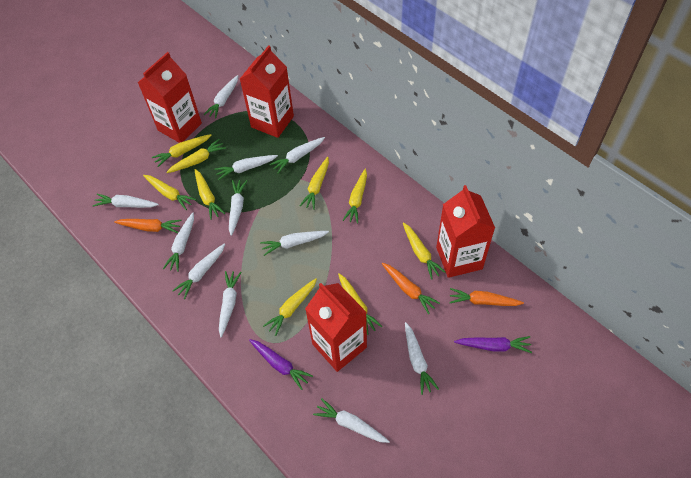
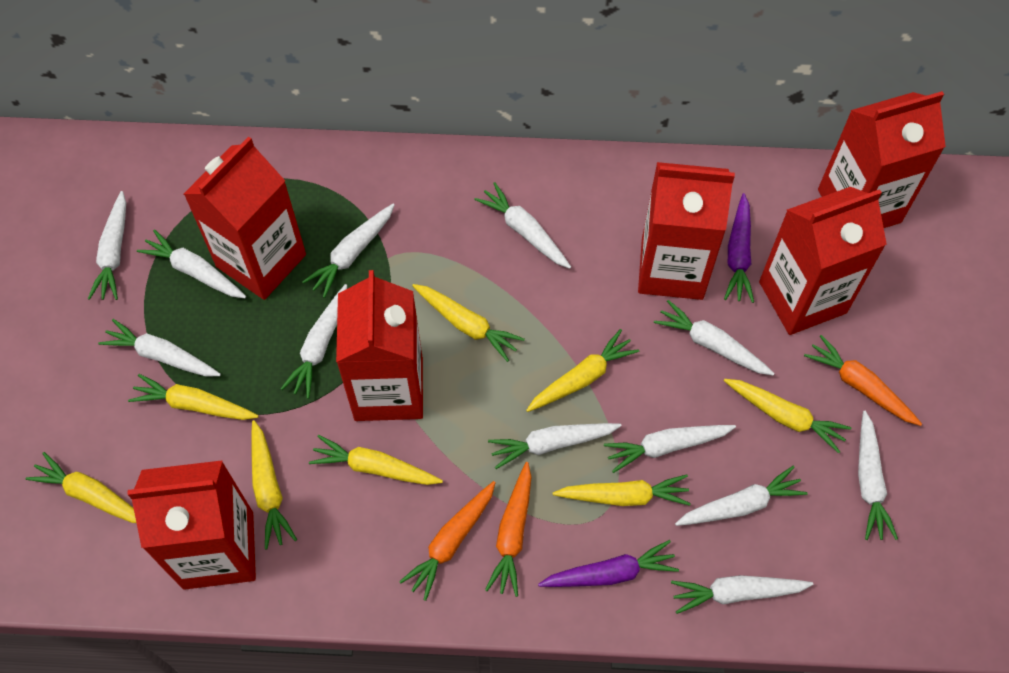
red carton: [138,52,202,143] [240,45,294,138] [305,283,367,372] [436,185,495,278] = 4 -> [128,460,256,590] [184,137,306,300] [336,270,423,421] [638,162,735,300] [759,187,887,335] [818,91,946,228] = 6
white carrot: [93,194,159,208] [163,212,194,272] [172,243,225,299] [203,75,238,119] [214,155,278,180] [219,271,241,337] [229,180,247,236] [260,231,329,256] [269,137,325,174] [313,398,390,443] [405,322,439,395] = 11 -> [88,191,126,300] [98,319,221,377] [137,229,246,298] [281,284,347,399] [302,204,395,298] [475,182,571,269] [488,423,622,469] [604,425,736,473] [654,300,775,376] [671,575,813,614] [675,466,808,526] [858,411,898,540] = 12
yellow carrot: [143,175,196,210] [152,134,212,167] [166,139,226,173] [195,169,225,220] [263,278,317,336] [300,157,329,210] [338,274,382,335] [343,169,367,224] [403,222,446,280] = 9 -> [25,452,136,523] [128,374,259,420] [251,420,297,549] [309,435,443,485] [412,284,525,362] [526,329,639,412] [553,474,691,506] [724,379,851,453] = 8

